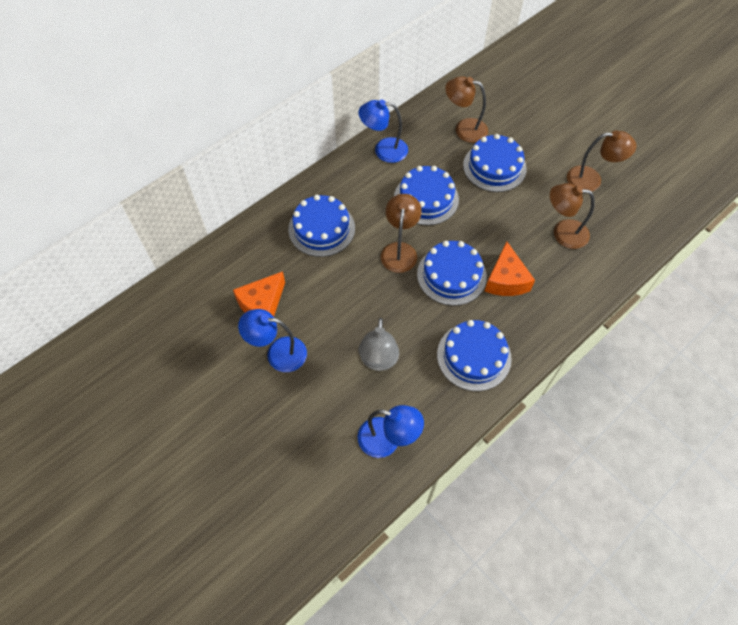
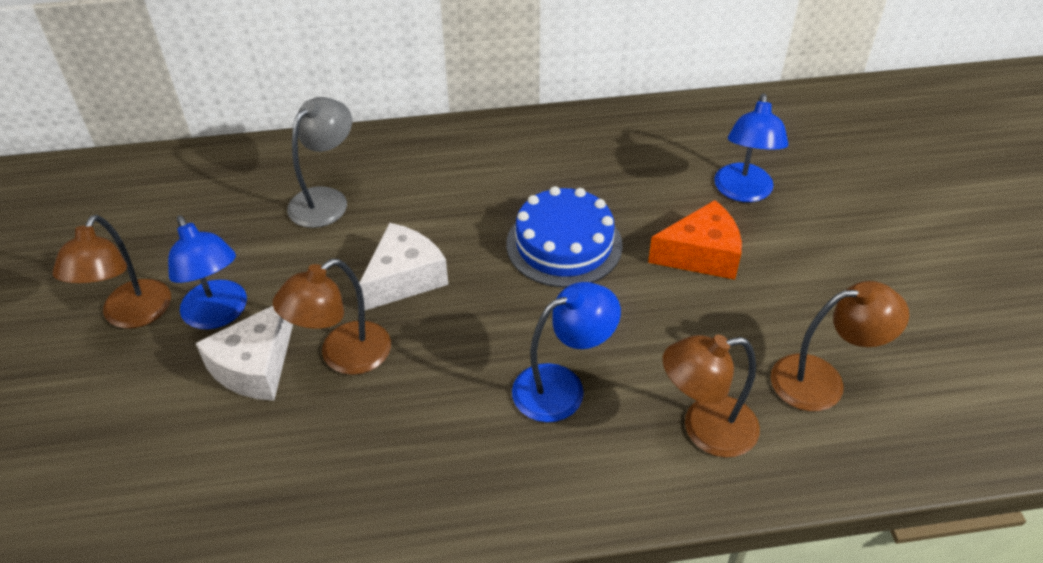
blue cake: [288,195,355,257] [394,166,459,225] [417,241,487,306] [437,320,512,391] [463,134,527,192] = 5 -> [506,186,623,287] = 1
orange cheese: [233,271,285,317] [485,242,535,296] = 2 -> [648,200,742,280] = 1
white cheese: none = 0 -> [195,306,293,401] [359,223,448,310] = 2

